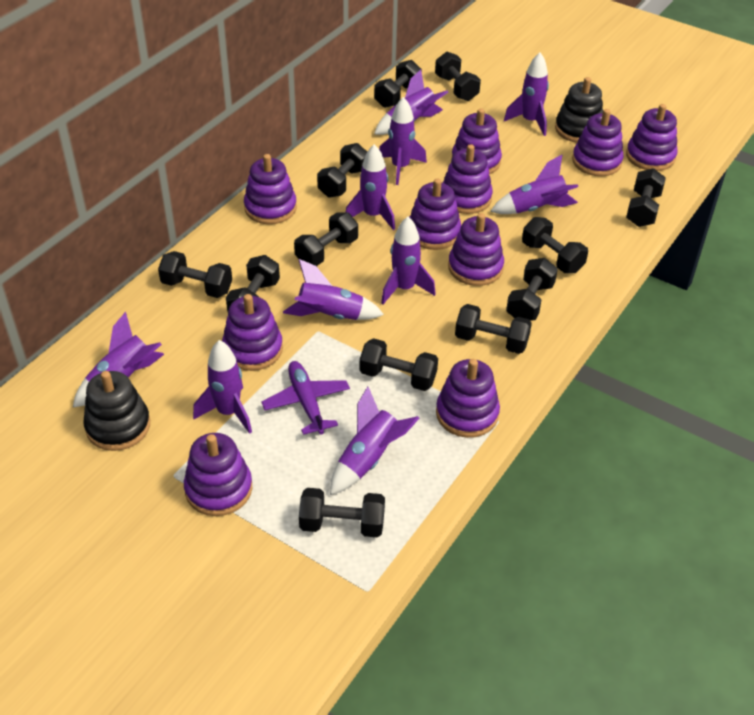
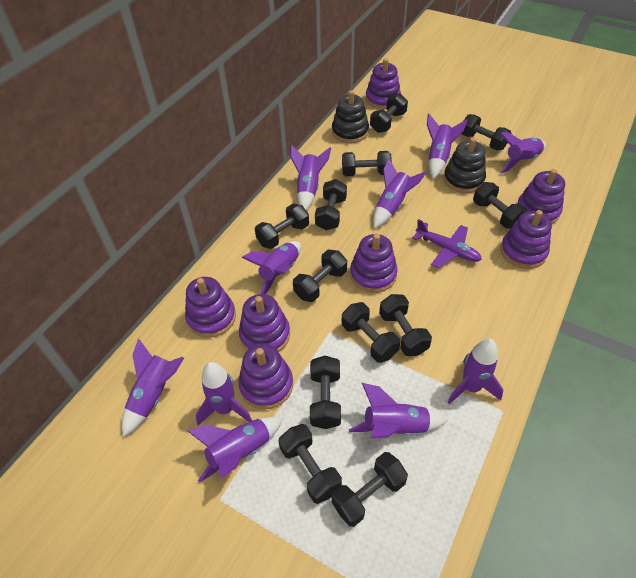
purple stacking toy: [184,433,252,516] [222,294,283,371] [244,154,297,224] [409,179,461,250] [436,359,500,438] [443,144,493,214] [448,213,504,286] [452,108,502,174] [572,109,623,176] [626,104,678,171] = 10 -> [185,277,236,338] [238,344,293,409] [239,294,290,352] [350,234,398,293] [365,58,401,109] [500,210,552,269] [517,169,565,224] = 7

